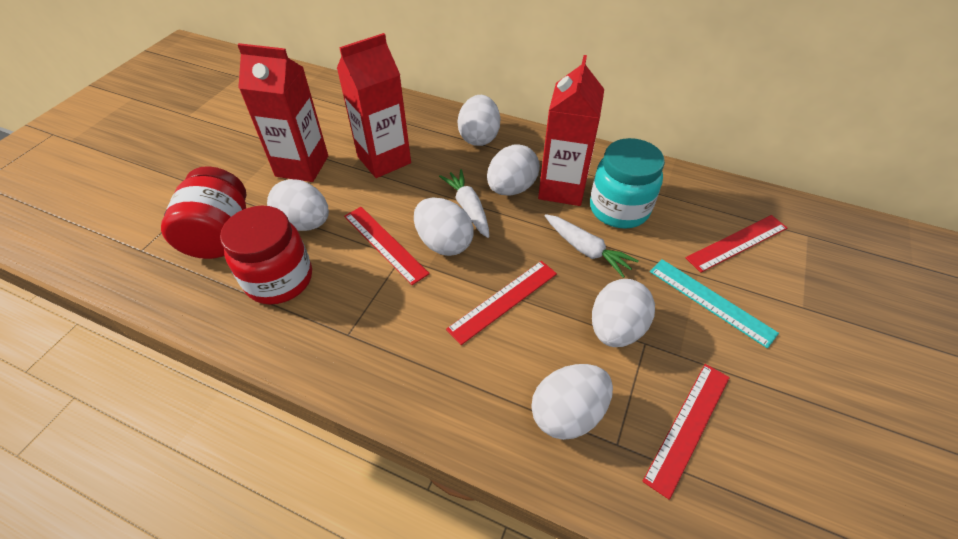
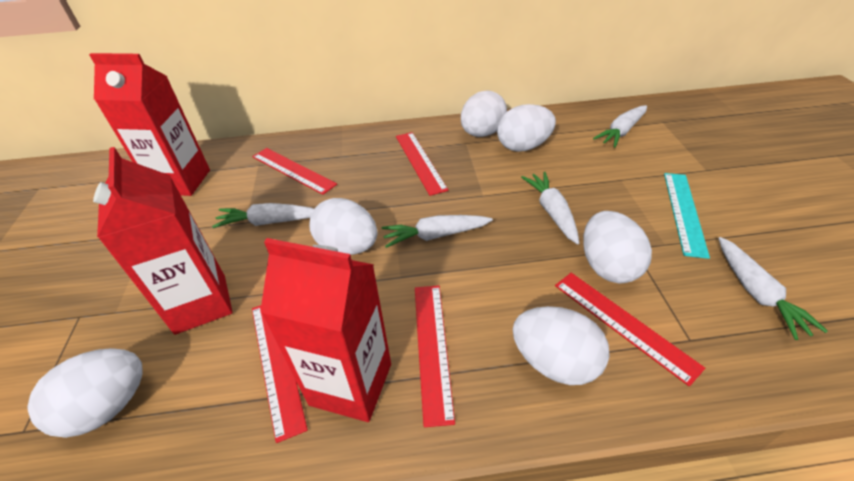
red jar: [161,166,246,259] [220,206,312,305] = 2 -> none = 0
red ruler: [344,207,430,285] [446,261,557,345] [642,364,730,500] [686,215,787,273] = 4 -> [252,148,337,195] [252,305,308,443] [396,132,449,196] [415,285,455,427] [555,273,705,386] = 5
turquoise jar: [590,138,665,229] = 1 -> none = 0
white carrot: [439,169,489,238] [545,214,639,278] = 2 -> [212,203,314,228] [381,215,493,248] [521,172,579,244] [593,105,647,148] [718,237,828,340] = 5

